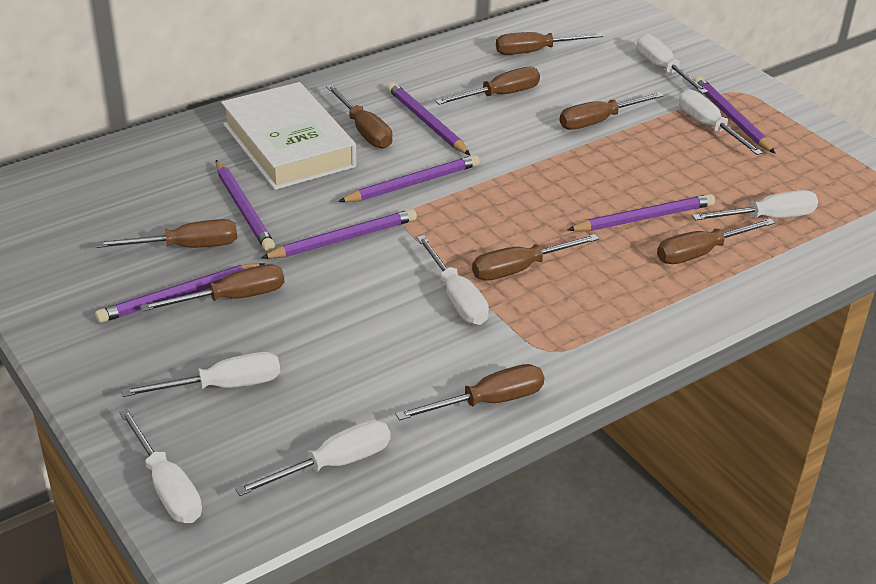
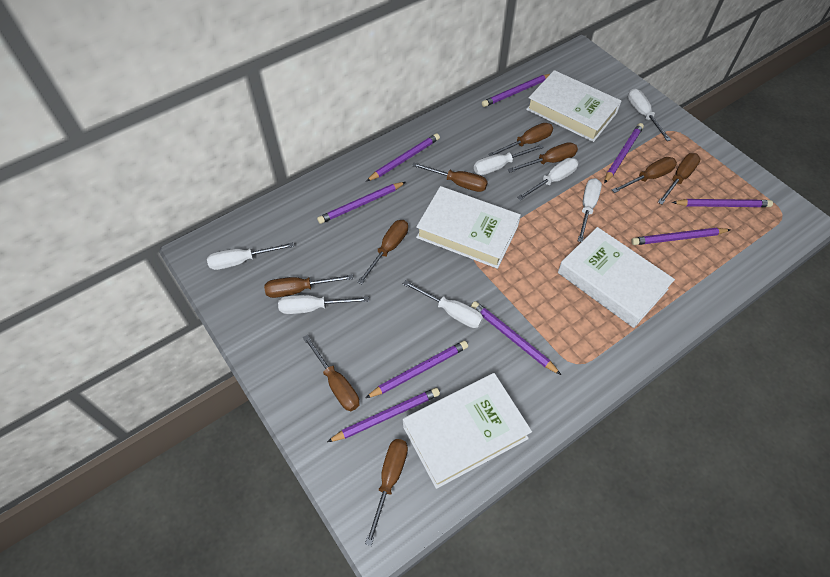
purple pencil: [95,263,265,323] [216,160,275,252] [261,209,417,259] [338,155,480,202] [387,82,470,155] [567,194,715,231] [694,76,775,153] = 7 -> [317,182,406,224] [327,388,440,442] [366,133,440,181] [366,341,468,398] [471,301,561,375] [482,74,550,107] [604,123,644,183] [631,228,731,245] [672,199,773,207] = 9
white book: [221,82,356,190] = 1 -> [403,373,532,489] [416,186,521,269] [526,70,621,142] [558,227,675,328] = 4

